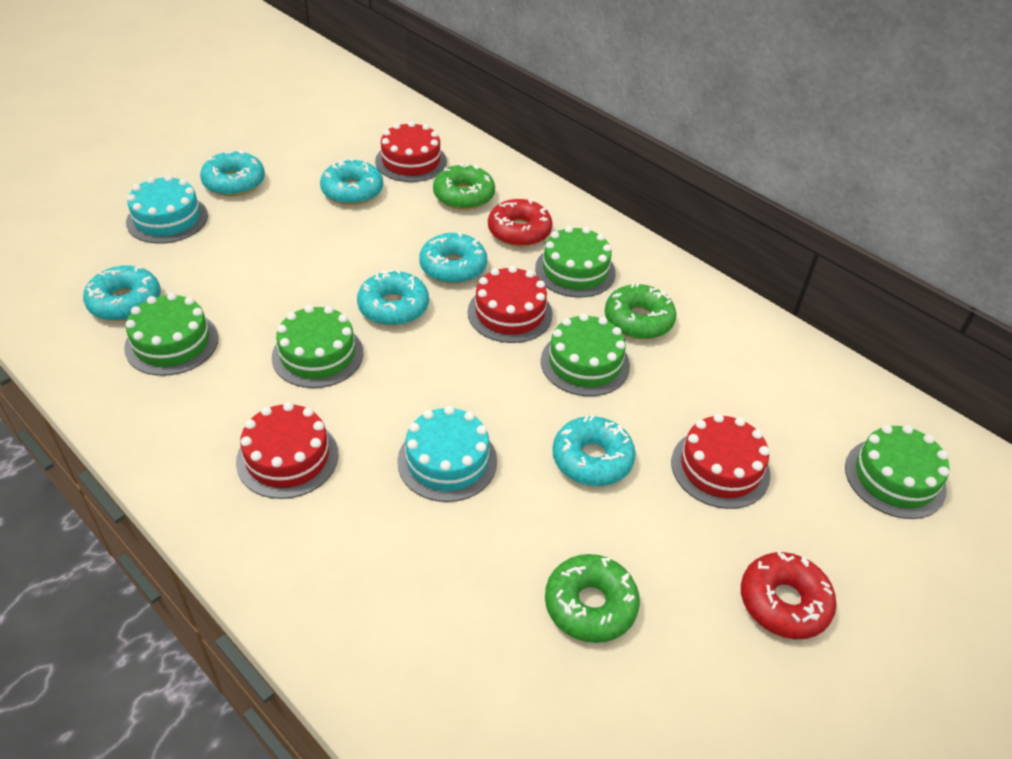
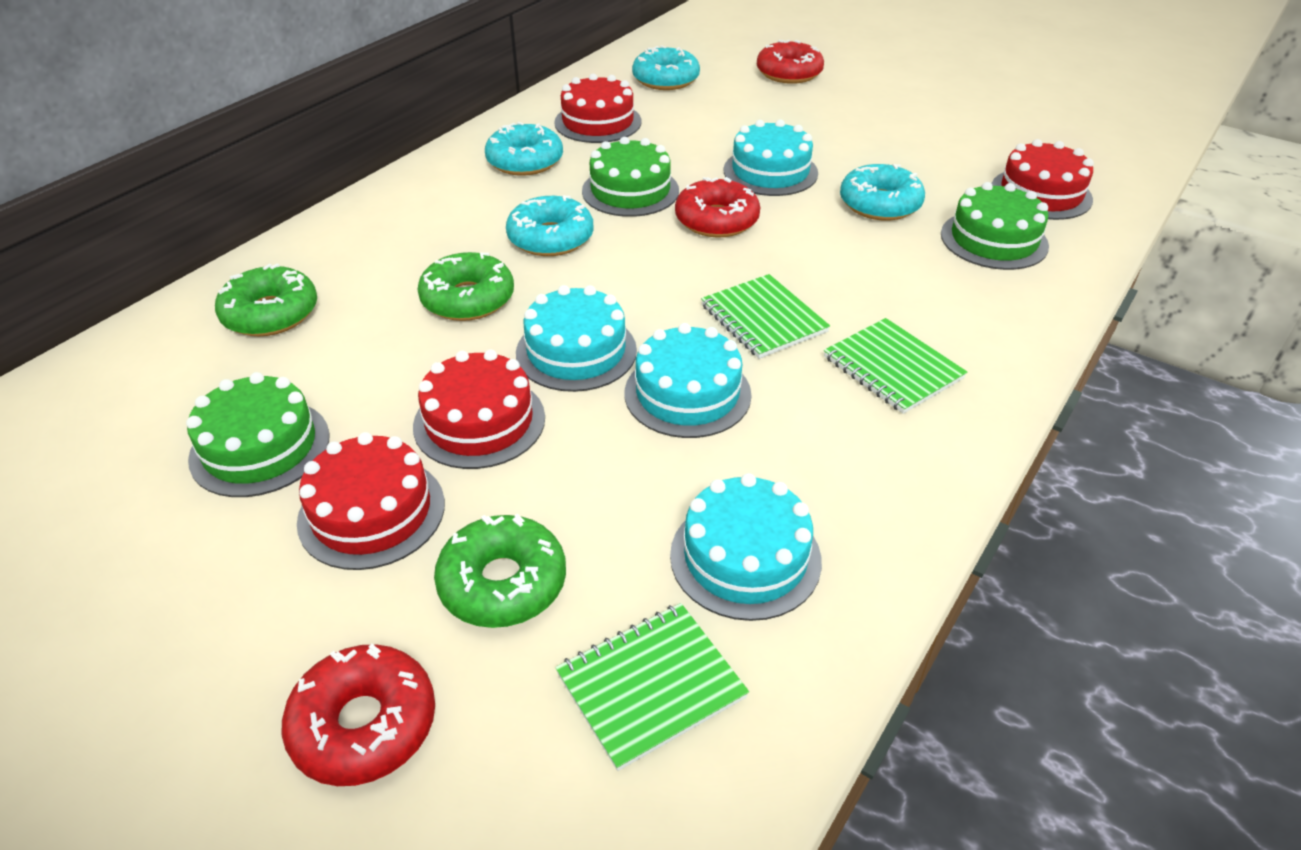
green cake: [124,293,219,376] [272,305,363,388] [535,226,616,298] [541,313,630,396] [845,425,950,519] = 5 -> [186,372,330,497] [582,137,679,217] [941,182,1049,270] = 3
green notebook: none = 0 -> [555,603,749,771] [701,274,830,359] [824,318,967,414] = 3
red donut: [488,199,553,247] [741,552,837,639] = 2 -> [282,644,435,786] [675,177,760,237] [757,40,824,84] = 3
turquoise cake: [126,175,208,244] [397,406,497,502] = 2 -> [516,285,637,392] [625,323,752,438] [670,473,822,621] [724,119,818,196] = 4
turquoise donut: [83,265,161,321] [200,150,265,196] [320,158,383,205] [357,269,429,326] [419,232,487,284] [552,415,636,486] = 6 -> [485,122,563,176] [506,195,594,256] [632,45,700,90] [840,164,925,221] = 4

